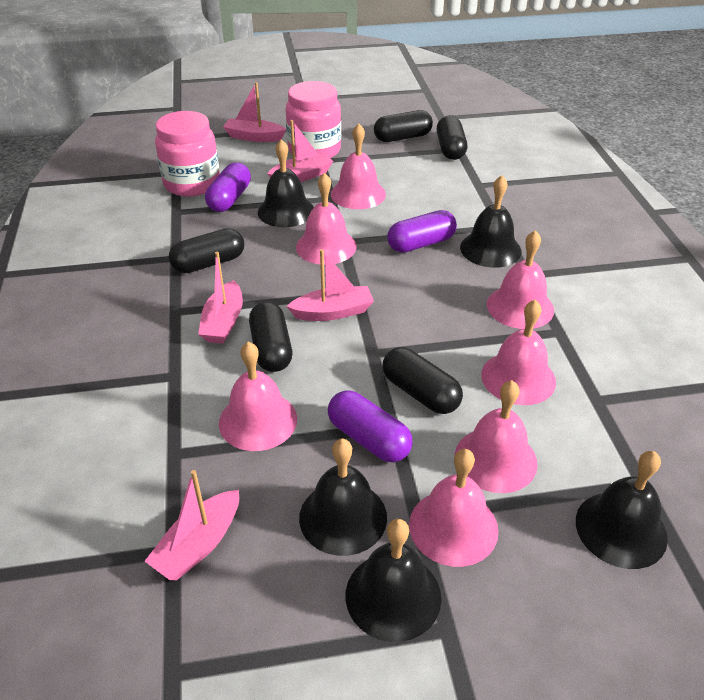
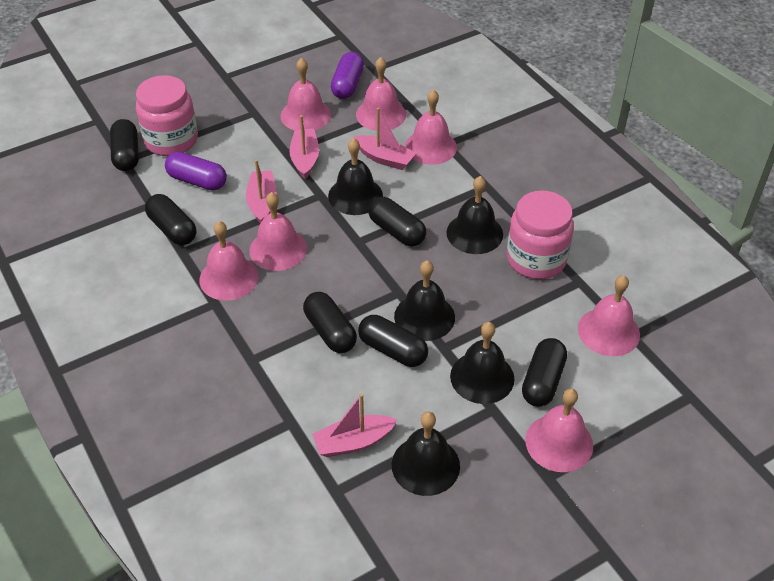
black capsule: [169,228,244,273] [249,301,292,372] [374,110,433,142] [382,347,463,414] [437,115,467,160] = 5 -> [110,119,139,171] [145,194,196,245] [303,292,357,353] [358,315,428,367] [368,197,426,247] [522,338,567,407] = 6
pink boat: [145,470,239,580] [198,252,243,344] [223,82,286,142] [267,120,333,182] [287,249,374,321] = 5 -> [246,160,277,223] [289,115,319,179] [312,394,397,457] [354,108,416,170] = 4
purple capsule: [205,163,251,212] [328,390,413,462] [387,210,457,253] = 3 -> [165,152,227,190] [331,52,364,99] = 2

